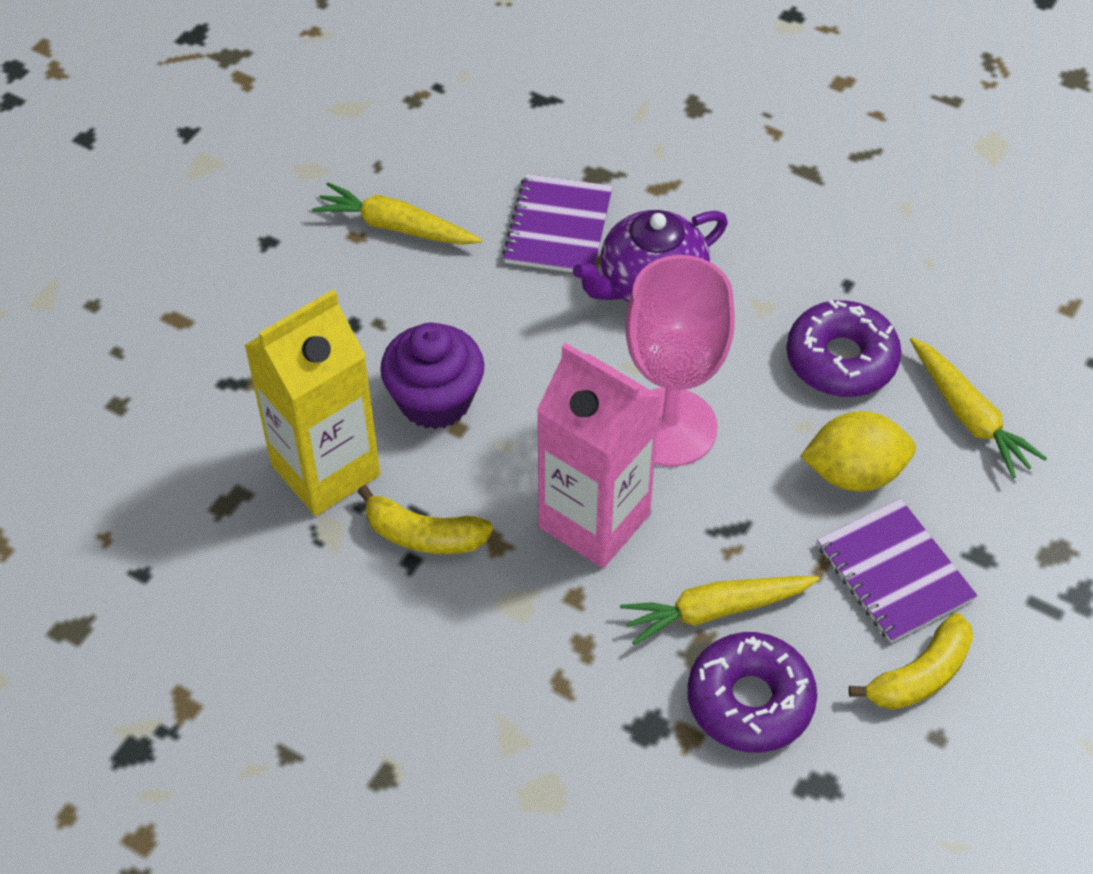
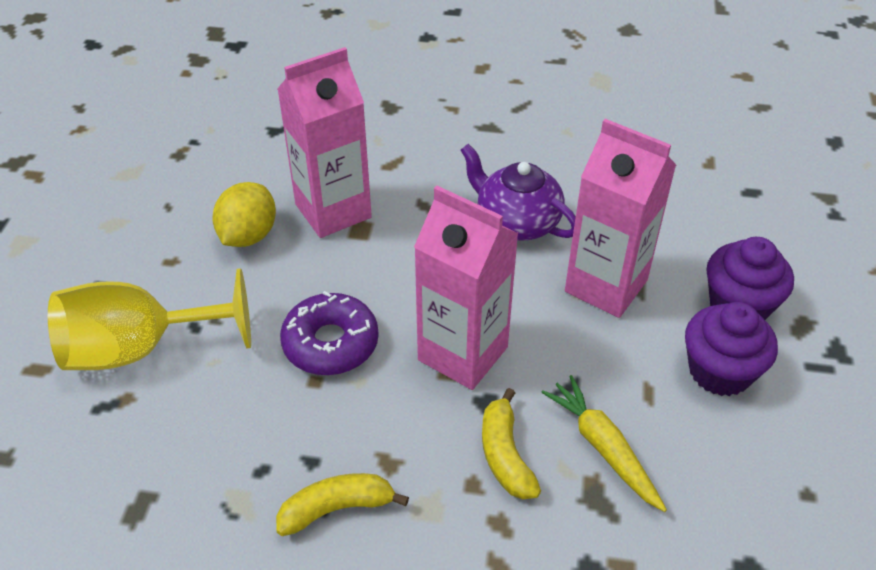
pink carton: [537,343,661,568] = 1 -> [277,47,372,238] [414,186,519,390] [565,119,676,318] = 3
pink goblet: [625,255,735,467] = 1 -> none = 0
purple cupcake: [380,323,484,429] = 1 -> [685,302,778,396] [707,237,794,320] = 2
purple donut: [687,632,817,753] [786,300,901,397] = 2 -> [280,291,379,375] = 1
purple notebook: [502,174,613,273] [817,498,977,643] = 2 -> none = 0
yellow carrot: [312,183,482,245] [620,576,820,645] [910,337,1047,478] = 3 -> [541,375,667,512] = 1
yellow carton: [244,289,380,516] = 1 -> none = 0
yellow goblet: none = 0 -> [48,268,251,370] = 1

